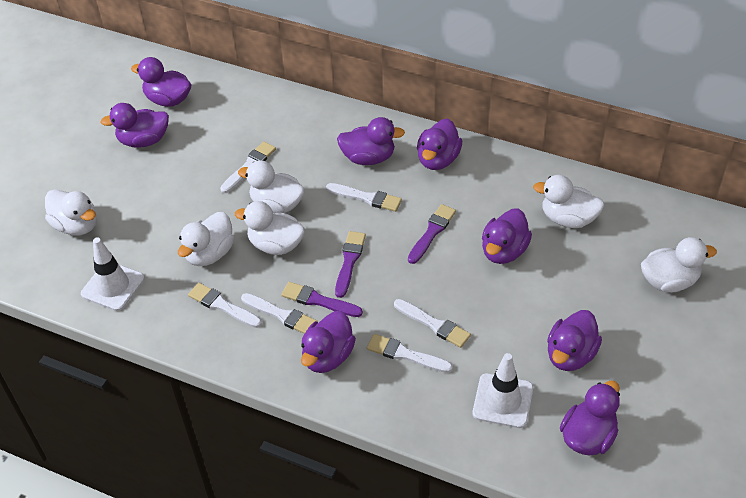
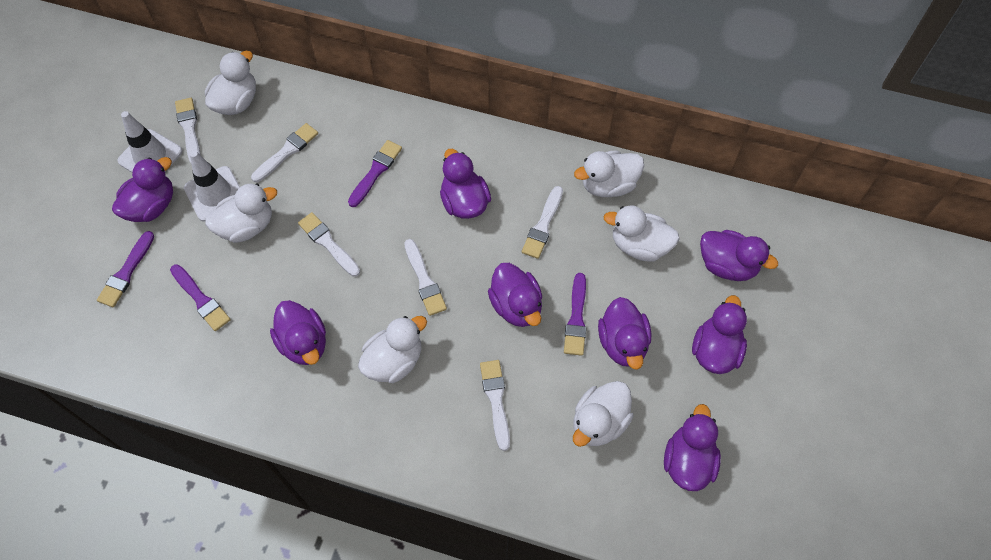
purple brush: [281,282,363,317] [335,231,366,298] [408,204,456,264] = 3 -> [97,231,154,307] [170,264,231,331] [348,140,402,207] [564,273,586,356] = 4

